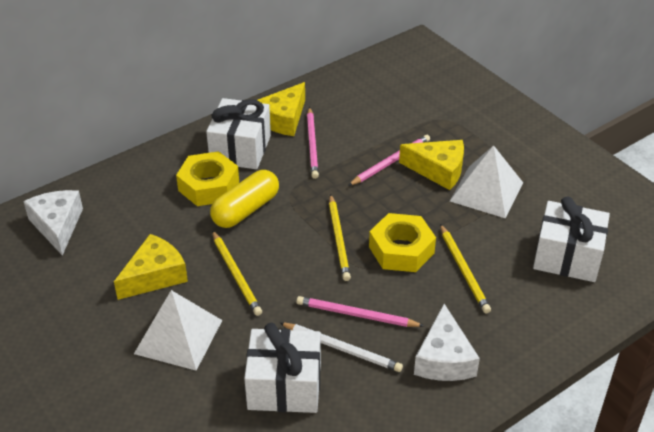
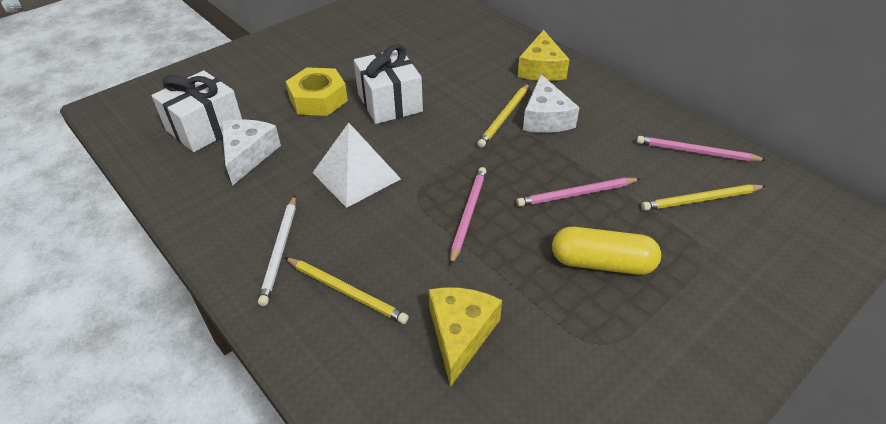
white gift: [206,98,271,169] [244,323,321,413] [533,196,610,282] = 3 -> [151,70,242,152] [354,44,423,124] = 2
white pyramid: [134,290,222,371] [450,145,523,218] = 2 -> [313,123,401,208] = 1
yellow cheese: [114,234,188,300] [257,82,305,136] [399,140,464,190] = 3 -> [429,287,502,387] [518,30,570,81] = 2
yellow nut: [176,151,239,206] [369,213,436,272] = 2 -> [286,67,348,116] = 1

